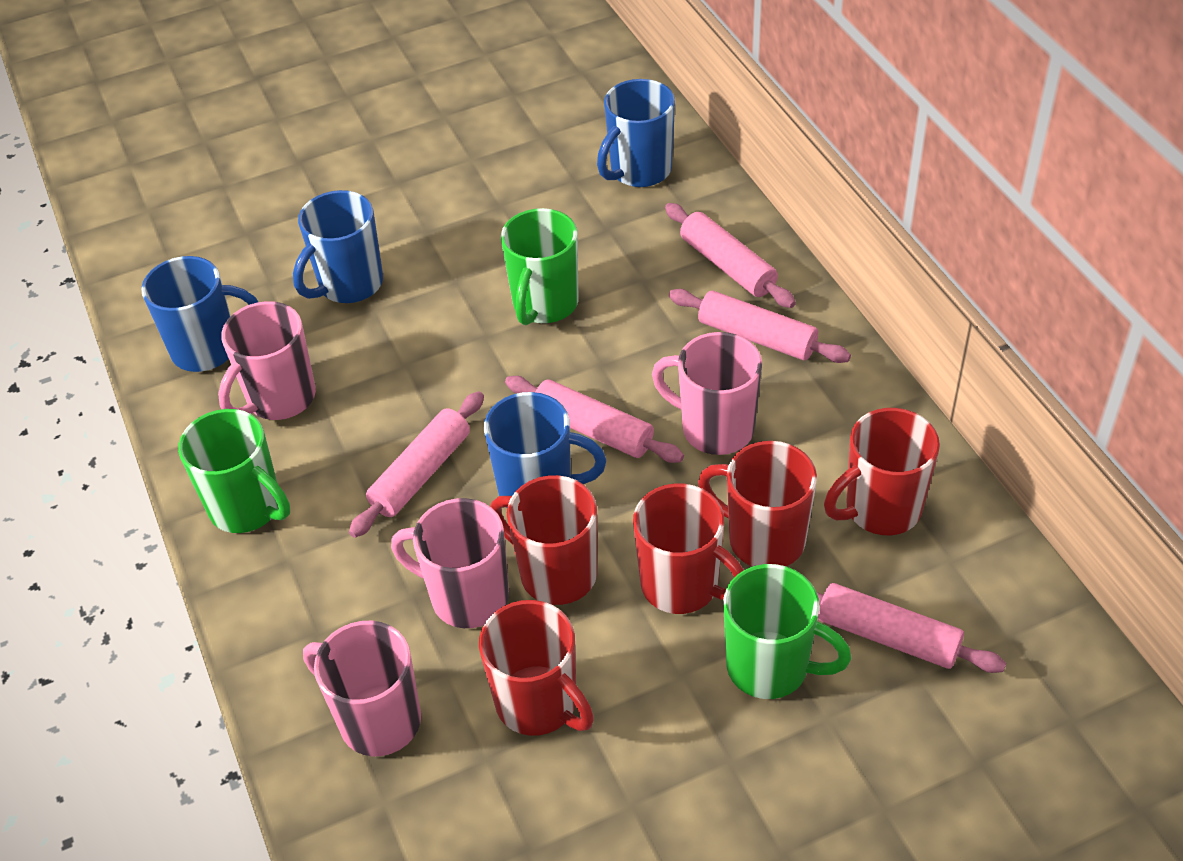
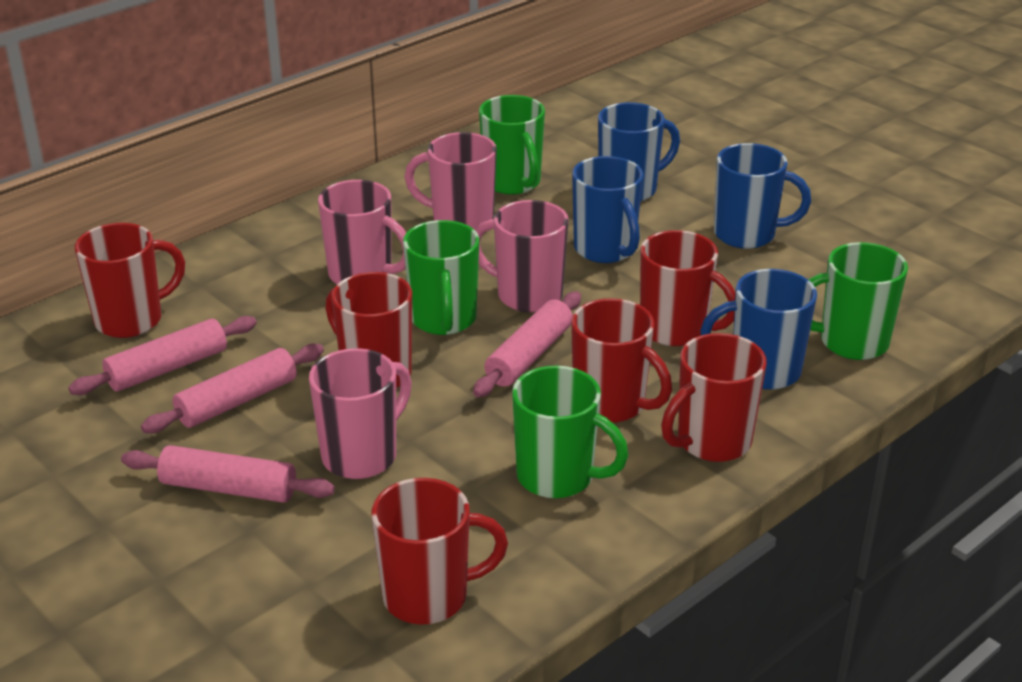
green mug: [178,409,290,533] [501,208,579,325] [723,564,851,699] = 3 -> [403,220,479,335] [479,95,545,195] [512,365,628,498] [808,242,908,360] = 4
pink rolling pin: [349,391,484,538] [505,376,684,463] [665,203,796,308] [669,289,851,363] [817,583,1006,673] = 5 -> [68,316,257,395] [121,445,335,503] [141,344,324,433] [473,292,581,397] = 4
red mug: [479,600,594,736] [491,475,597,605] [633,483,744,614] [698,441,817,567] [824,408,940,535] = 5 -> [75,223,185,338] [325,272,412,388] [372,478,508,625] [571,298,672,423] [640,230,735,346] [661,333,767,462] = 6

